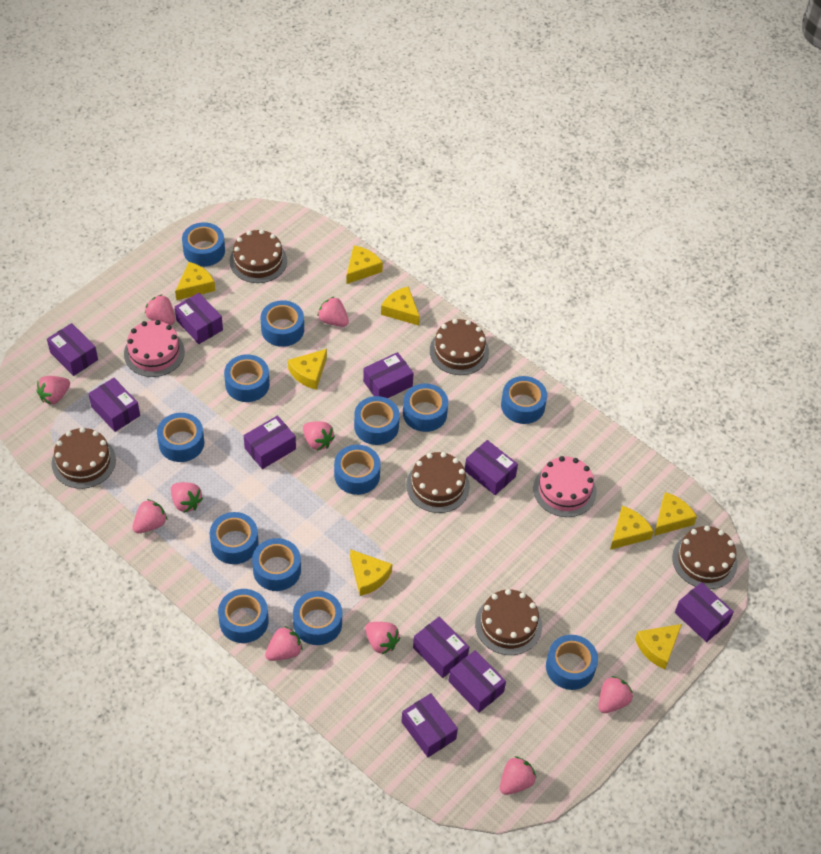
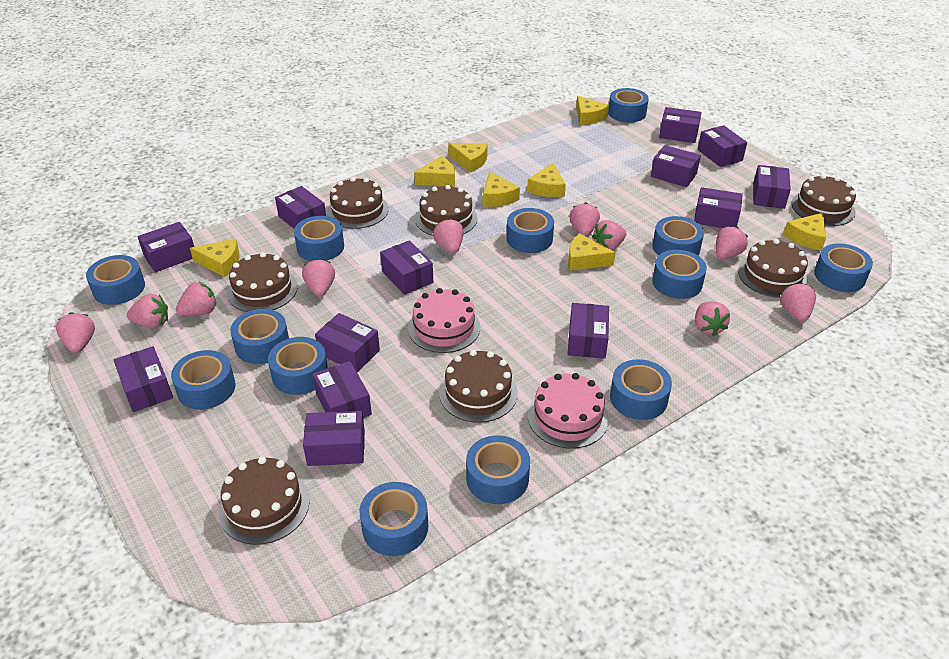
brown cake: [52,427,116,489] [230,229,287,283] [406,452,470,513] [430,319,489,375] [475,589,542,655] [672,526,737,589] = 6 -> [219,457,310,545] [227,252,298,312] [327,177,389,229] [415,185,477,236] [439,350,518,423] [738,239,808,298] [791,174,856,226] = 7
purple box: [47,323,98,376] [88,378,140,432] [175,293,223,344] [244,416,296,469] [363,352,414,398] [401,693,458,757] [413,617,469,678] [449,650,506,713] [465,440,518,495] [675,582,734,642] = 10 -> [114,346,173,412] [137,222,194,272] [275,186,326,228] [303,411,365,466] [313,361,372,418] [315,313,380,372] [380,240,433,295] [568,303,609,359] [651,145,701,187] [659,107,702,143] [694,187,743,228] [698,125,747,167] [753,165,791,209] = 13

